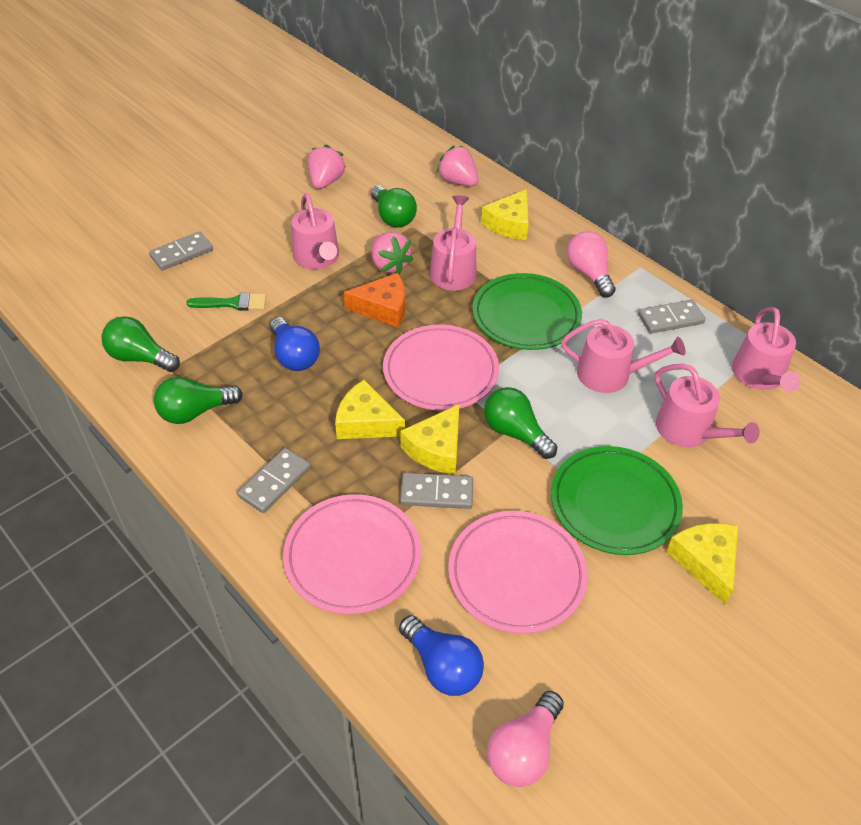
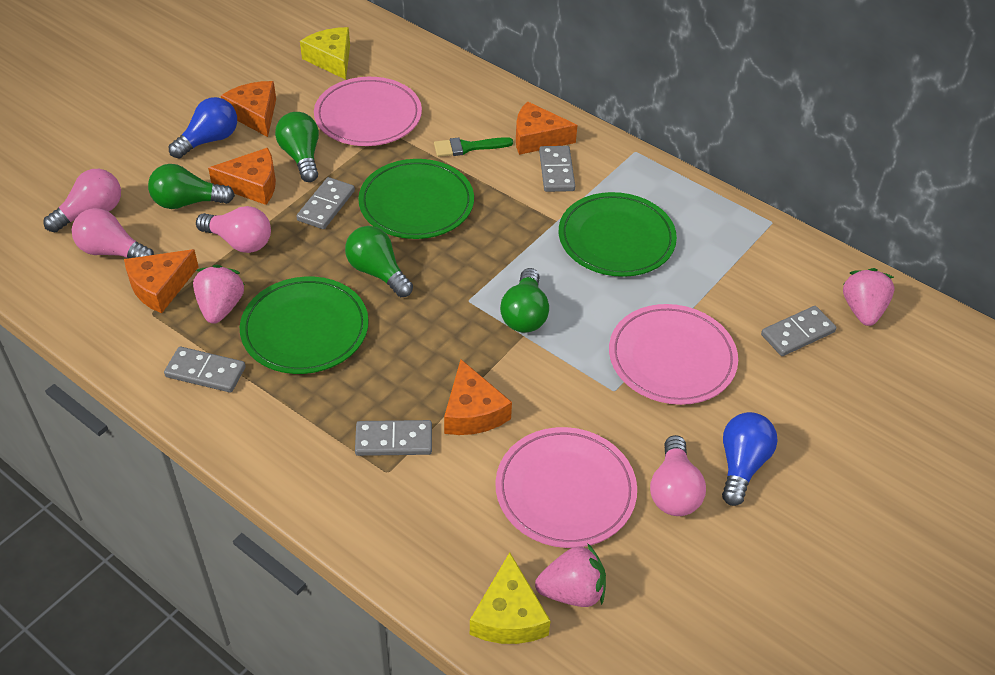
green plate: [472,273,582,350] [551,446,683,555] = 2 -> [240,277,369,374] [358,159,474,239] [559,192,677,277] = 3
grey domino: [149,231,213,271] [237,448,311,513] [400,473,473,509] [638,300,705,334] = 4 -> [164,347,246,393] [296,177,355,229] [355,420,432,456] [539,146,575,192] [761,306,837,356] = 5
orange cheese: [344,273,405,328] = 1 -> [124,249,199,313] [208,148,276,205] [221,81,276,137] [444,359,512,435] [516,101,577,155] = 5
pink light bulb: [487,691,564,787] [567,231,616,297] = 2 -> [44,169,121,232] [72,208,154,258] [196,206,271,253] [650,435,706,516] = 4
pink watering can: [291,193,339,269] [430,195,477,290] [561,319,686,393] [655,364,760,447] [732,307,801,392] = 5 -> none = 0
yellow cheese: [335,380,405,439] [400,404,460,474] [481,189,529,240] [666,523,738,604] = 4 -> [300,27,350,80] [470,552,550,644] = 2

